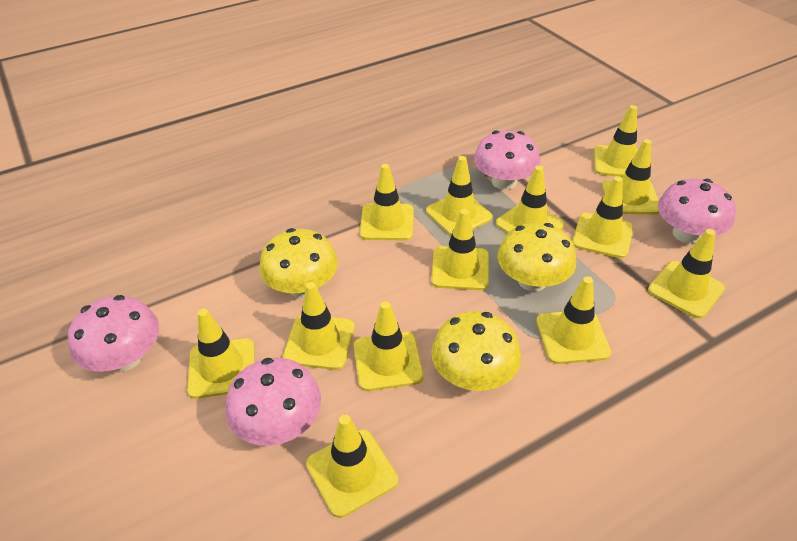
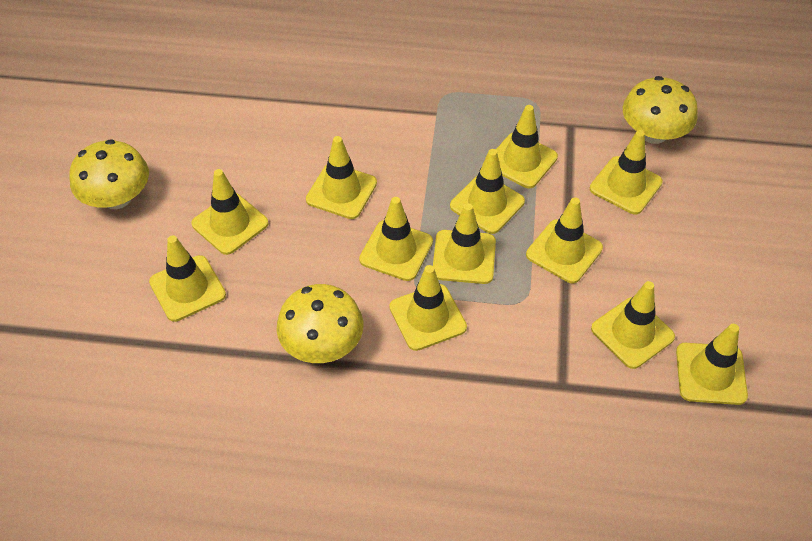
pink mushroom: [68,295,159,372] [226,358,321,446] [474,130,540,190] [658,179,736,243] = 4 -> none = 0
yellow traffic cone: [187,309,255,399] [283,282,355,370] [306,415,398,518] [354,301,424,391] [360,164,414,240] [426,156,492,235] [431,209,489,290] [496,165,565,234] [536,276,611,364] [572,176,633,258] [594,105,638,177] [602,139,659,214] [648,229,725,318] = 13 -> [149,235,226,322] [191,169,268,255] [306,136,377,219] [359,197,433,281] [389,265,467,351] [433,203,496,284] [450,149,525,234] [496,105,558,188] [526,197,603,283] [590,130,663,214] [591,281,675,369] [676,324,748,405] = 12

